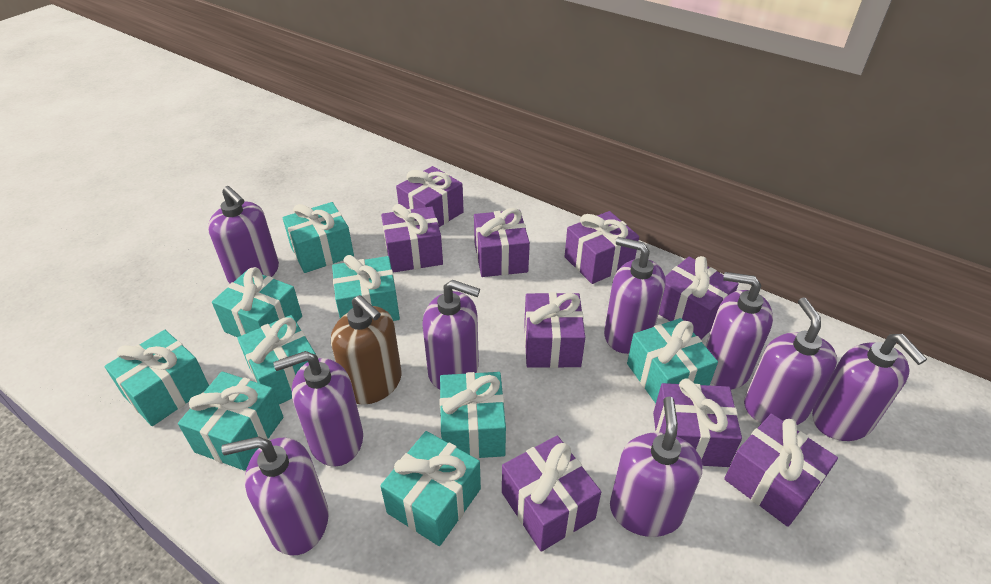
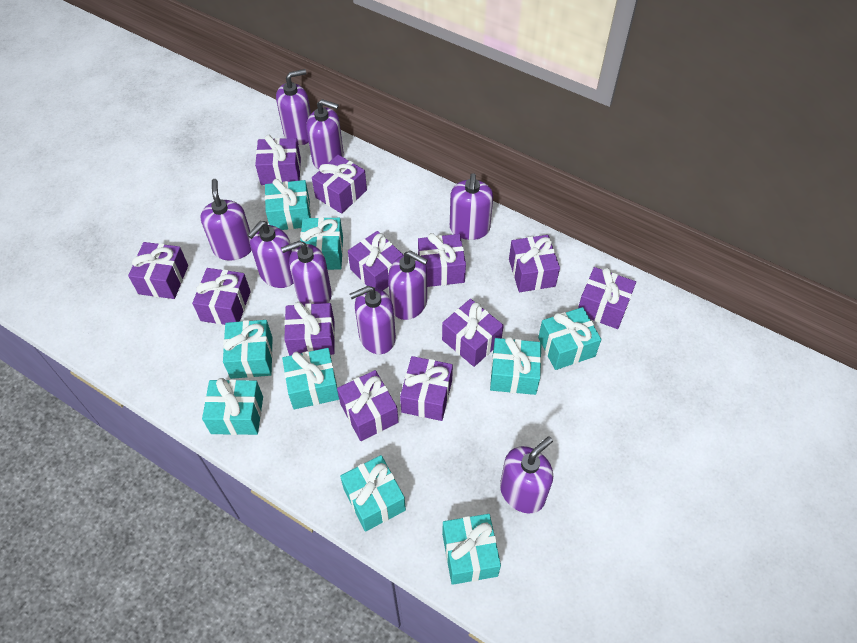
brown soap dispenser: [331,295,402,405] = 1 -> none = 0
purple gift: [381,204,443,273] [396,166,464,227] [474,208,530,277] [502,436,601,552] [524,292,585,368] [565,211,639,284] [653,379,742,467] [659,256,739,340] [724,413,838,527] = 9 -> [128,242,188,299] [192,268,251,325] [255,135,301,185] [284,302,335,356] [312,155,367,214] [337,370,398,441] [348,231,403,290] [400,356,453,421] [418,233,466,287] [442,299,504,367] [509,235,560,292] [578,267,636,329] = 12

